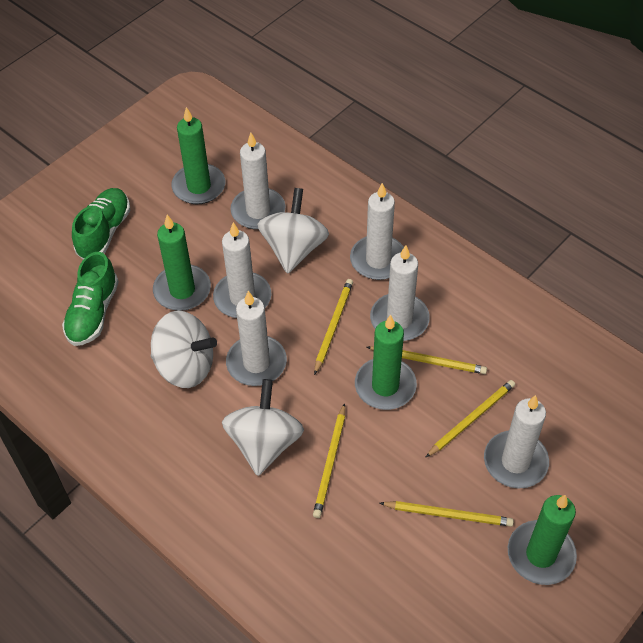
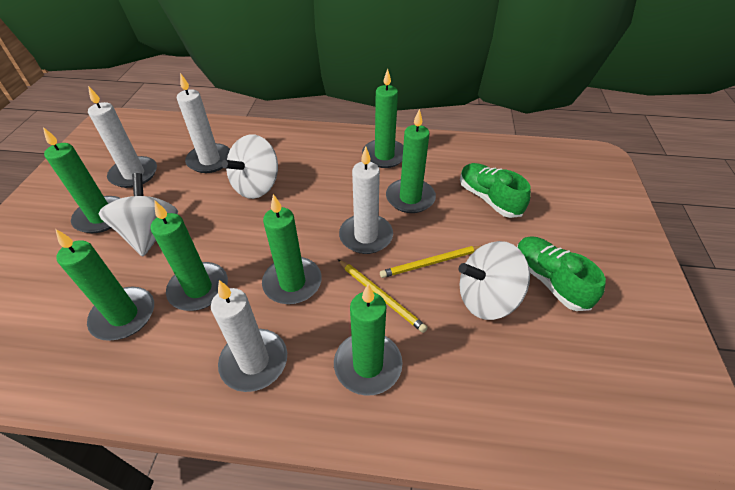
green candle: [153,215,211,311] [171,107,225,204] [355,315,417,410] [508,495,577,585] = 4 -> [43,127,120,233] [56,229,154,341] [151,200,228,311] [262,194,322,304] [334,284,403,396] [362,69,403,168] [386,109,436,213] = 7
white candle: [213,222,272,318] [226,291,287,386] [230,133,286,230] [350,183,404,280] [370,245,430,341] [484,395,549,488] = 6 -> [88,86,157,188] [177,73,230,173] [211,280,287,392] [339,147,393,254] = 4
yellow pencil: [313,403,345,518] [314,279,353,375] [367,346,487,374] [380,501,514,527] [425,380,515,458] = 5 -> [338,260,427,333] [380,246,481,278] = 2

